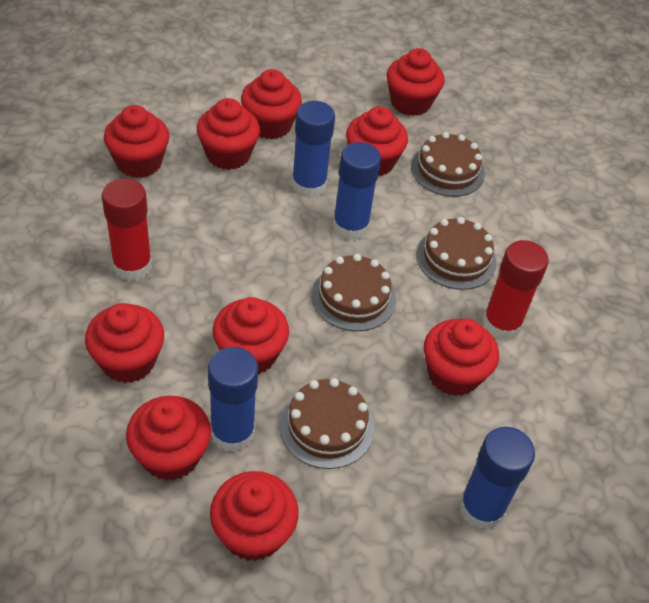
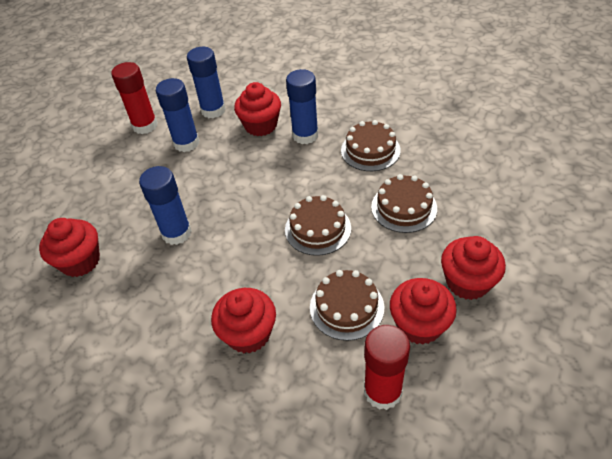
red cupcake: [85,303,164,383] [104,105,169,178] [126,396,211,481] [197,98,260,170] [210,471,299,561] [213,297,289,375] [241,69,302,139] [346,106,408,176] [387,48,444,116] [424,319,499,396] = 10 -> [39,218,100,277] [211,288,276,354] [234,82,281,136] [390,278,457,345] [441,236,506,300] = 5

